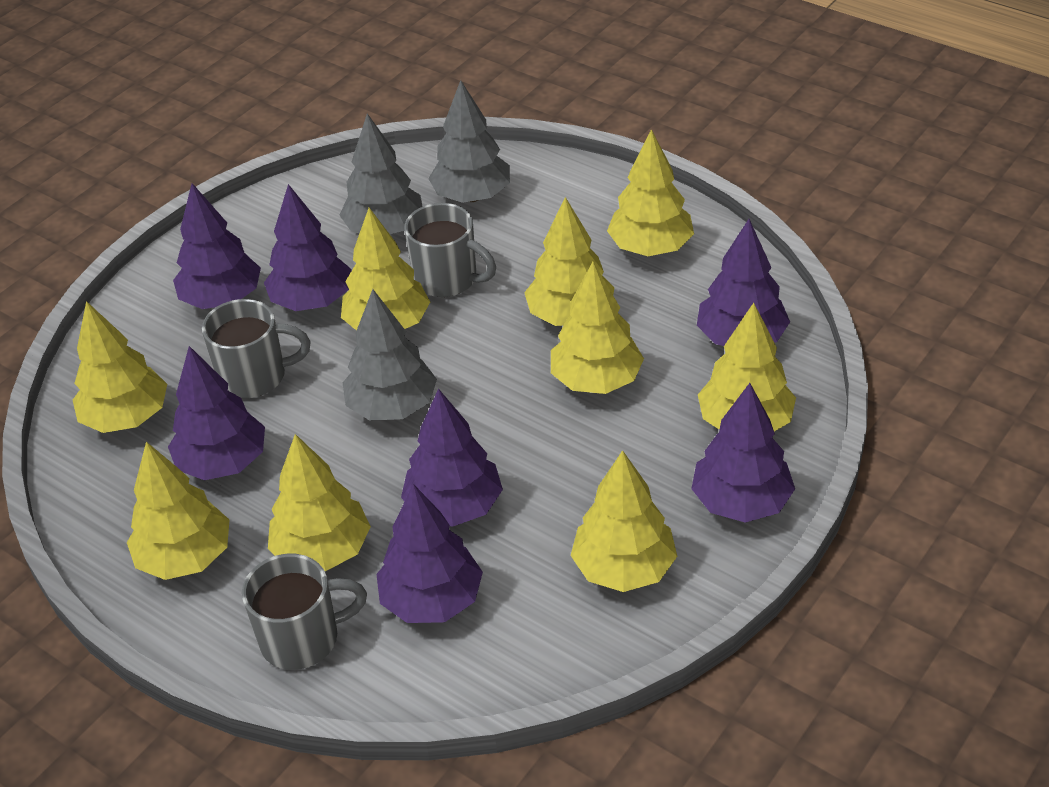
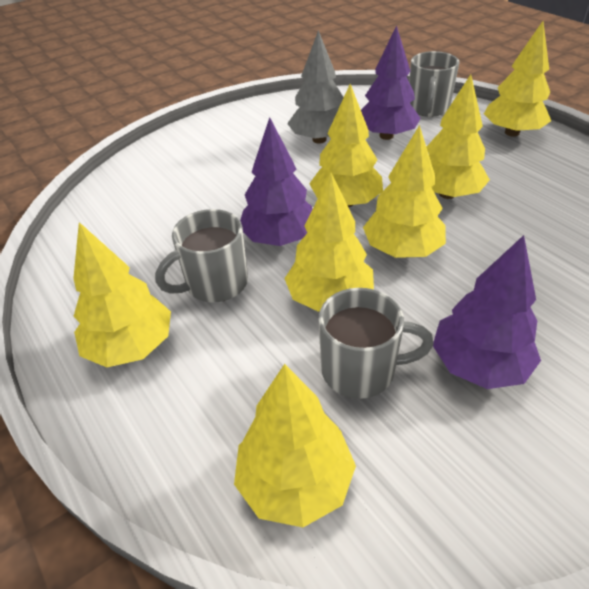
grey tree: [339,113,422,234] [342,289,437,421] [428,80,510,203] = 3 -> [287,30,344,144] = 1
purple tree: [168,346,265,480] [173,183,261,309] [264,184,352,311] [376,484,483,623] [401,388,503,527] [691,383,795,523] [697,219,790,346] = 7 -> [240,117,313,246] [361,25,421,140] [433,235,541,389] = 3
yellow tree: [73,301,167,433] [127,442,229,580] [268,434,371,571] [341,208,430,331] [524,197,615,326] [551,262,644,394] [570,450,677,592] [607,129,694,256] [698,303,796,432] = 9 -> [73,222,171,367] [234,364,356,527] [284,172,374,312] [309,84,383,207] [363,125,446,258] [426,74,490,199] [484,21,551,136] = 7

